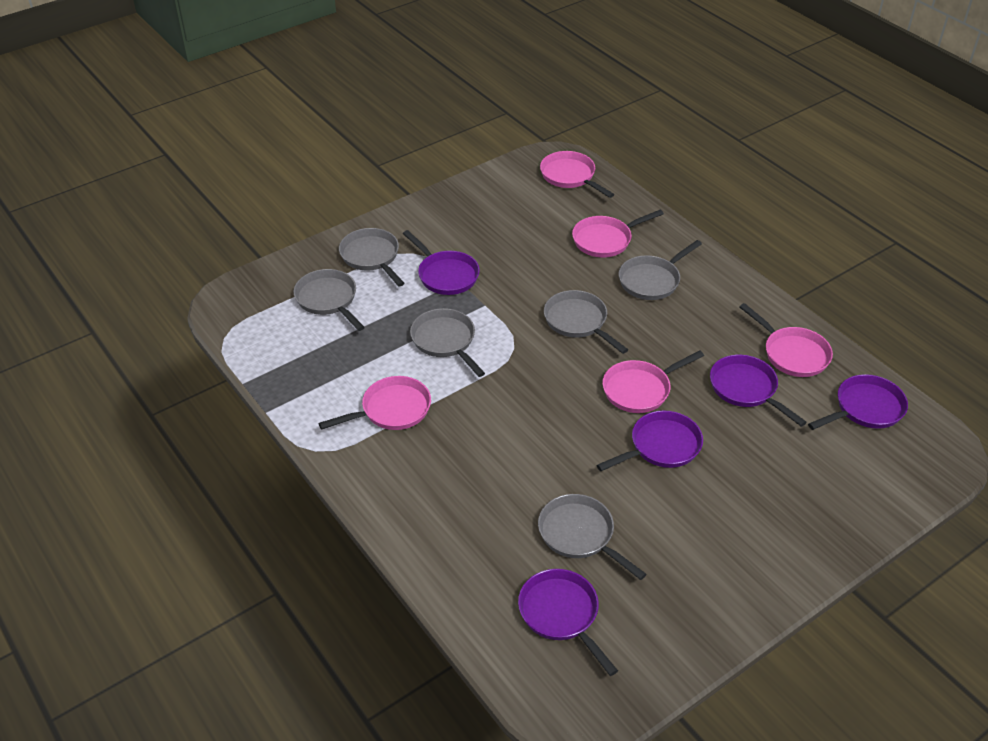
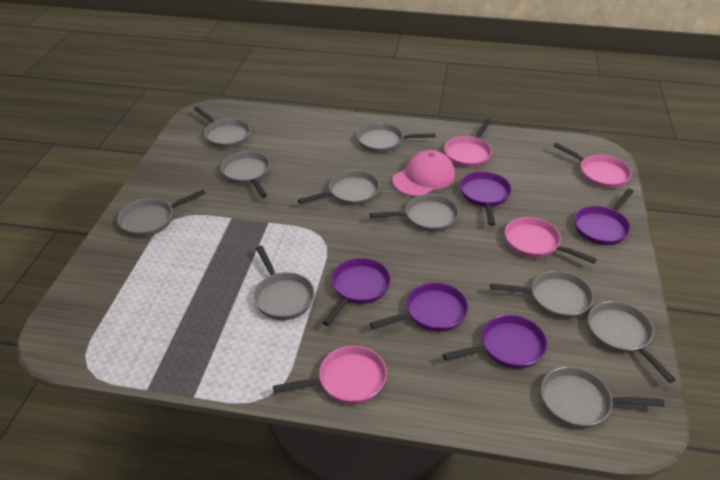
grey pan: [294,269,365,331] [339,228,405,287] [410,308,485,377] [538,494,646,580] [544,290,628,354] [619,240,702,300] = 6 -> [117,190,206,237] [194,106,251,148] [221,151,270,198] [254,246,315,320] [298,170,380,205] [357,123,436,153] [370,194,459,232] [490,271,594,318] [541,367,665,428] [588,301,676,383] = 10
pink cap: none = 0 -> [392,150,455,197] = 1
pink pan: [318,376,431,430] [540,151,614,198] [572,210,664,257] [602,350,704,413] [740,303,833,377] = 5 -> [273,346,387,404] [444,119,492,167] [505,217,597,264] [553,143,632,188] = 4

